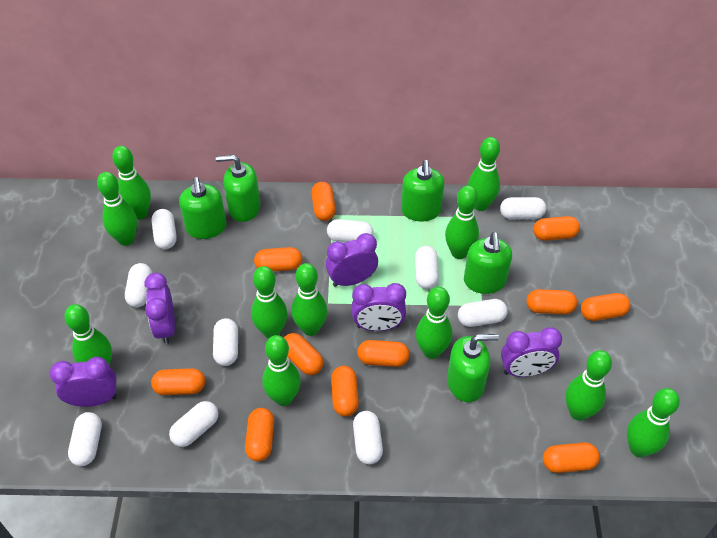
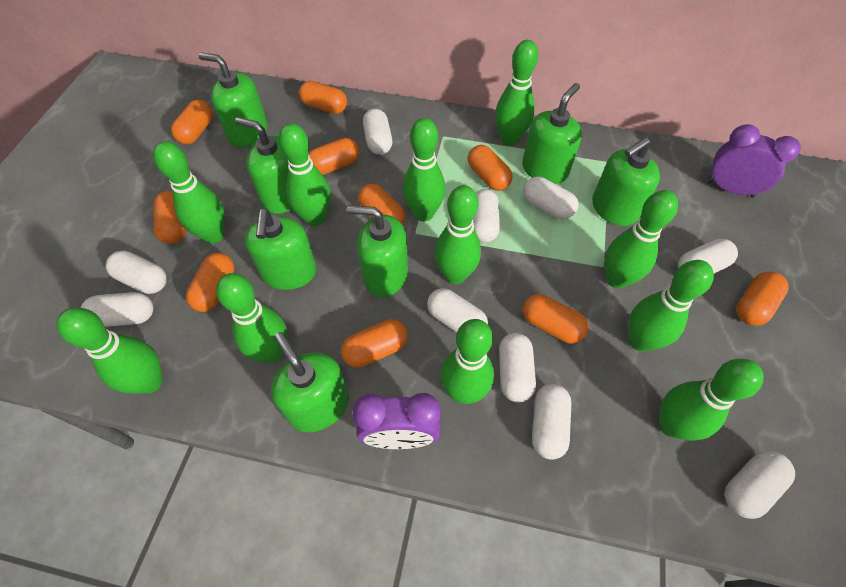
green soap dispenser: [179,177,226,239] [216,155,260,222] [401,160,444,222] [447,334,499,402] [464,232,512,294] = 5 -> [199,52,268,147] [235,117,292,214] [245,209,317,290] [271,332,349,432] [347,205,408,297] [522,83,582,184] [592,137,660,226] = 7
orange capsule: [151,368,205,395] [245,408,274,461] [254,247,302,272] [284,333,324,375] [311,182,336,221] [331,366,359,416] [357,340,410,367] [527,289,577,314] [533,216,580,241] [543,442,600,473] [581,293,630,321] = 11 -> [153,191,186,244] [171,100,213,144] [186,253,235,312] [299,81,347,114] [308,138,359,175] [341,319,408,368] [358,184,405,225] [468,145,512,191] [523,294,588,344] [736,271,789,326] = 10
purple clock: [50,357,117,407] [144,273,175,344] [326,233,378,287] [352,283,406,331] [501,327,562,377] = 5 -> [353,393,441,449] [707,124,801,198] = 2

